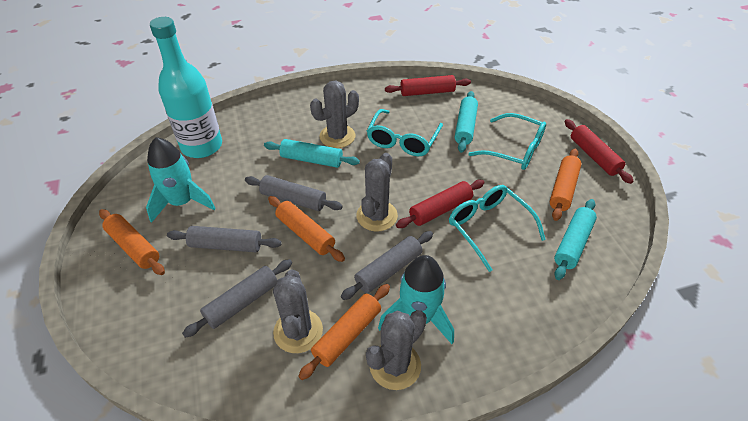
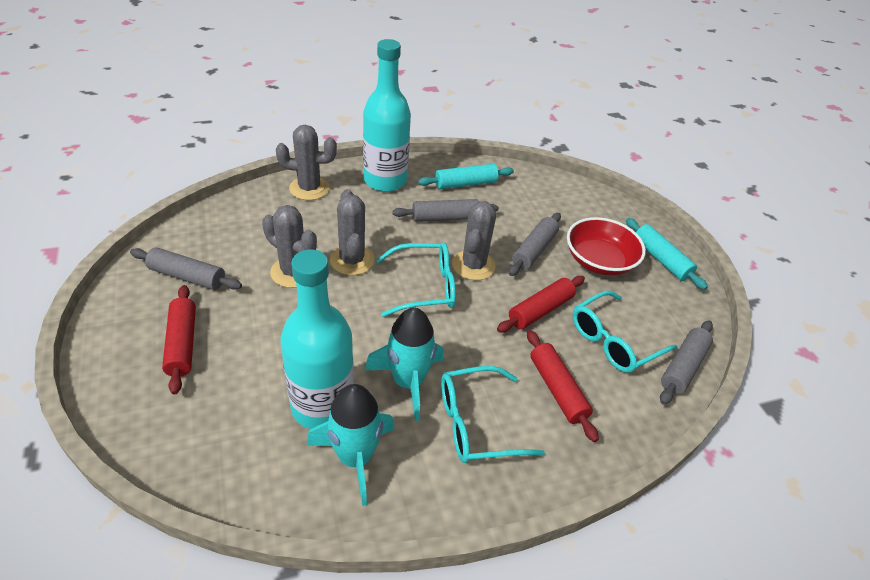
orange rolling pin: [99,209,165,275] [268,196,345,262] [298,284,390,380] [550,149,581,221] = 4 -> none = 0
red bowl: none = 0 -> [567,217,646,275] = 1
turquoise bottle: [150,17,222,158] = 1 -> [280,249,354,429] [363,39,411,192] = 2
turquoise rolling pin: [264,139,360,168] [455,91,478,153] [554,199,597,280] = 3 -> [418,164,514,189] [626,218,708,290] = 2

